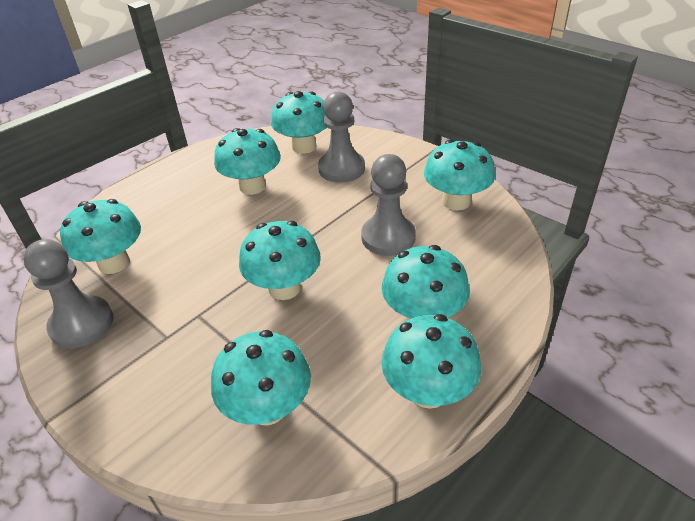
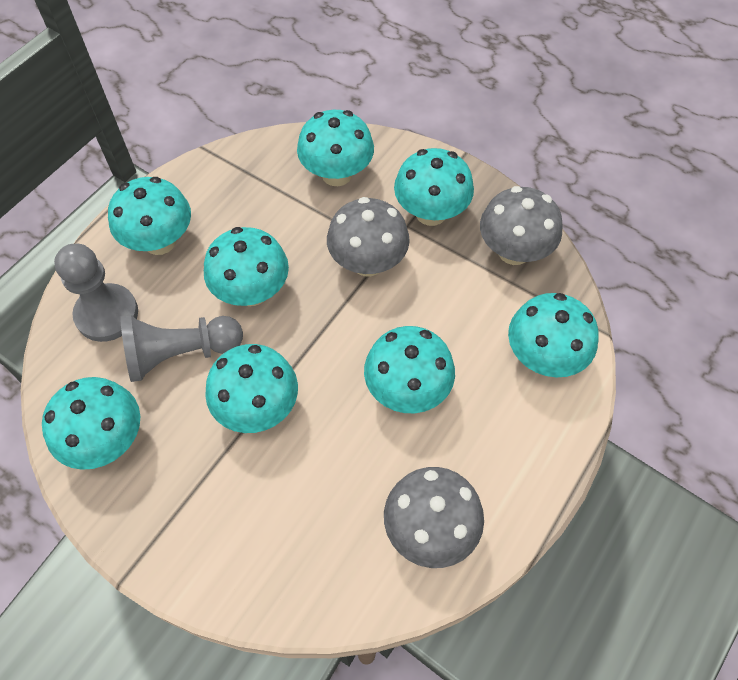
grey mushroom: none = 0 -> [327,197,410,277] [384,467,484,568] [480,186,563,265] = 3
grey pawn: [23,239,113,348] [318,91,365,183] [361,154,416,256] = 3 -> [54,244,138,342] [120,315,243,382] = 2

